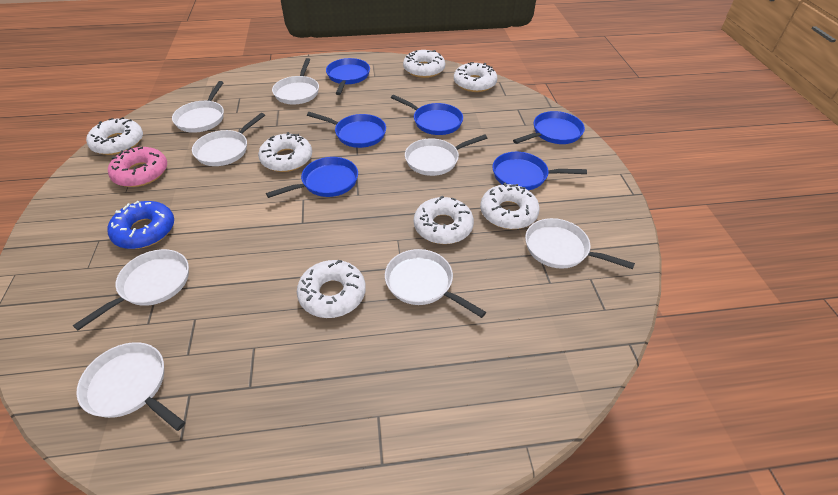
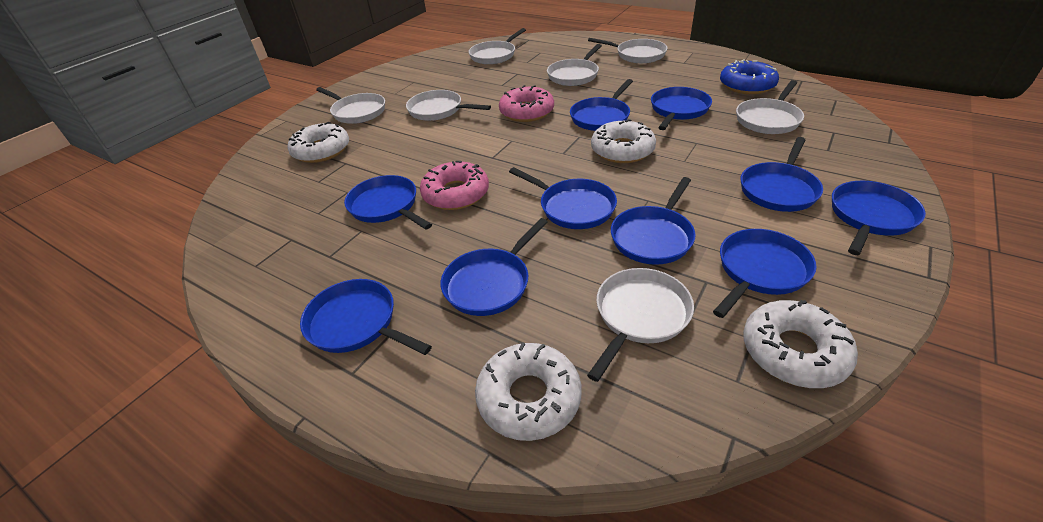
blue pan: [266,157,358,198] [307,112,386,148] [326,58,370,95] [391,95,463,135] [492,152,587,190] [513,111,585,144] = 6 -> [300,279,432,355] [344,175,432,230] [441,218,548,316] [509,167,617,229] [570,79,633,131] [611,177,696,265] [651,87,712,130] [713,229,816,318] [741,137,823,212] [832,181,926,255] = 10
pink donut: [108,147,167,187] = 1 -> [420,161,489,210] [499,85,554,122] = 2
white donut: [86,117,143,155] [258,132,312,172] [297,260,366,318] [403,50,445,78] [414,196,474,244] [454,62,497,92] [480,183,540,229] = 7 -> [288,122,349,163] [475,342,581,441] [591,119,656,163] [743,300,858,388] = 4
white pan: [73,249,189,330] [76,342,185,431] [172,81,224,133] [192,113,265,166] [272,58,319,104] [385,249,486,318] [405,134,487,176] [525,218,635,269] = 8 -> [316,87,385,124] [406,90,491,121] [469,28,526,64] [547,44,602,86] [587,268,694,382] [588,38,667,63] [736,80,804,134] = 7

